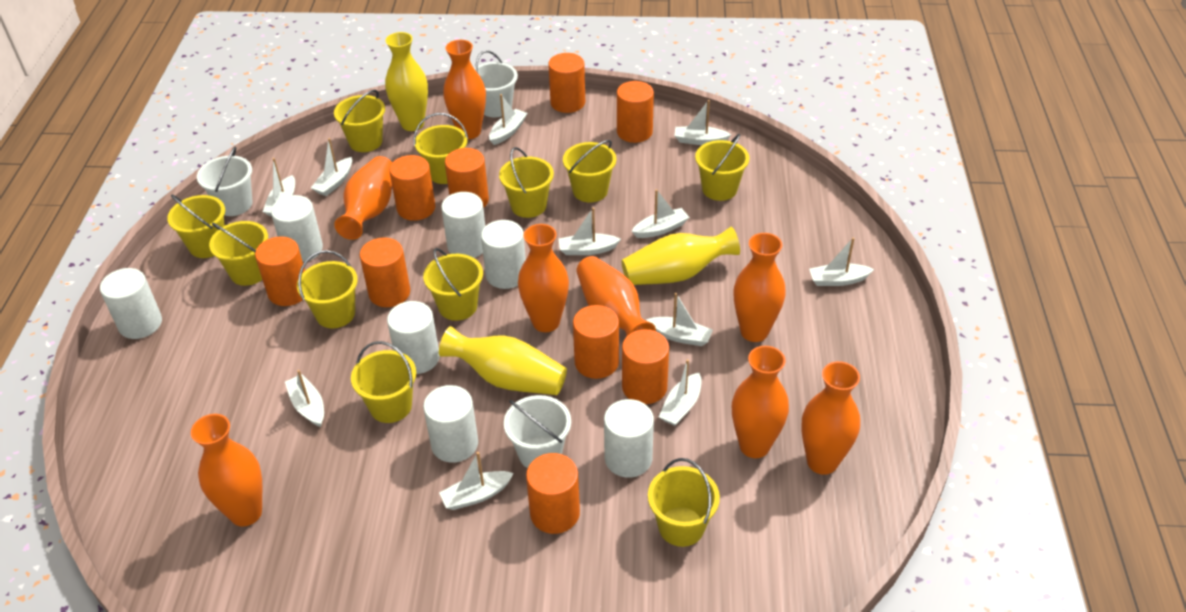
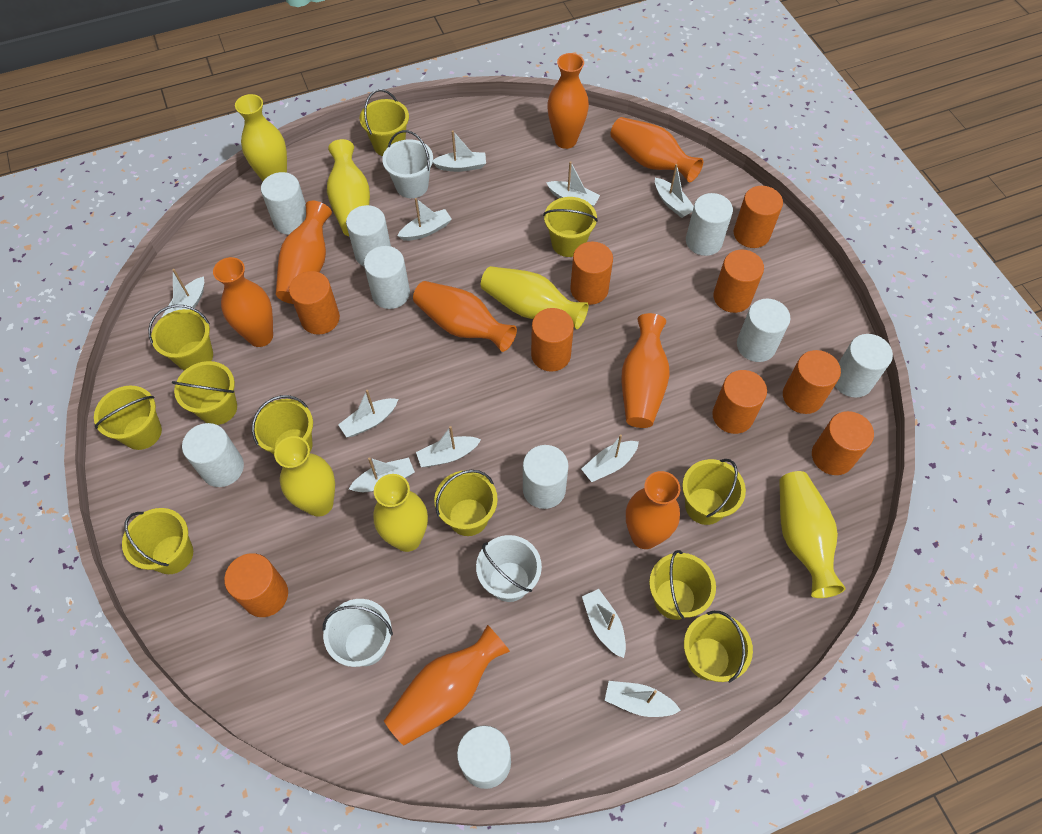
white cylinder: [100,268,162,339] [271,195,323,262] [387,301,440,374] [423,385,478,463] [441,192,485,258] [481,220,526,289] [604,399,654,478] = 7 -> [182,423,244,487] [261,172,306,235] [346,205,391,266] [364,246,410,309] [457,725,511,789] [523,445,569,509] [686,193,733,256] [737,299,791,362] [835,334,893,398] = 9
yellow vase: [385,32,428,131] [439,326,567,395] [621,227,740,285] = 3 -> [235,94,287,181] [274,436,335,517] [327,139,370,236] [373,474,428,552] [481,266,588,329] [779,471,846,598] = 6

